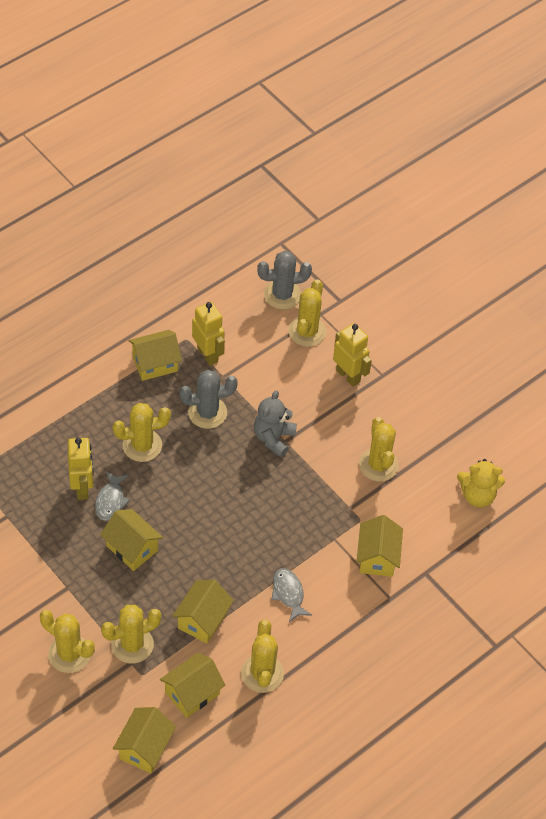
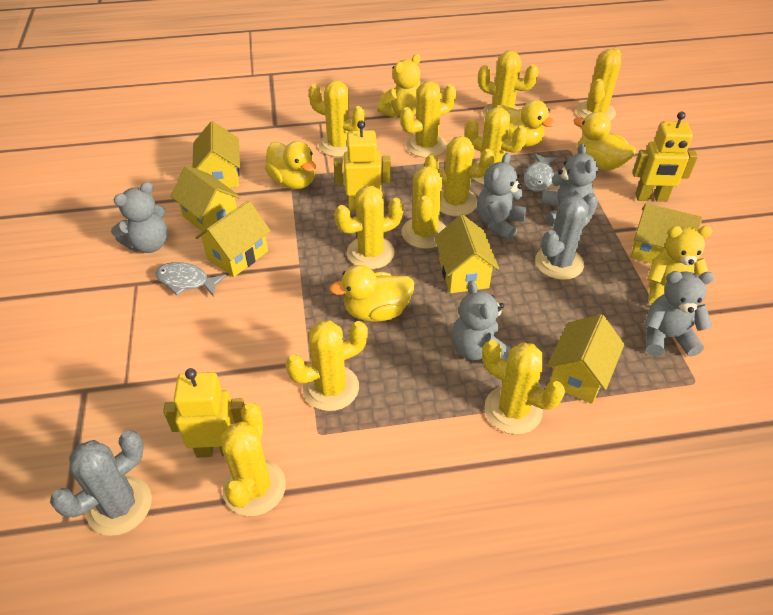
grey teddy bear: [254,390,297,457] = 1 -> [111,182,167,253] [452,281,511,364] [477,153,527,241] [541,143,598,226] [644,271,715,357] = 5
yellow cactus: [40,610,95,673] [101,605,161,663] [112,403,171,462] [241,620,284,693] [289,279,326,347] [359,417,399,482] = 6 -> [221,402,286,516] [285,320,368,411] [308,80,365,157] [334,186,404,269] [401,81,456,158] [402,166,446,249] [425,136,495,216] [465,107,528,185] [478,51,539,117] [482,340,565,434] [577,48,621,121] = 11
yellow duck: none = 0 -> [265,141,316,189] [329,265,414,322] [497,100,556,147] [574,112,636,170] = 4
yellow teddy bear: [457,459,505,507] = 1 -> [377,54,421,118] [647,226,712,306] = 2

